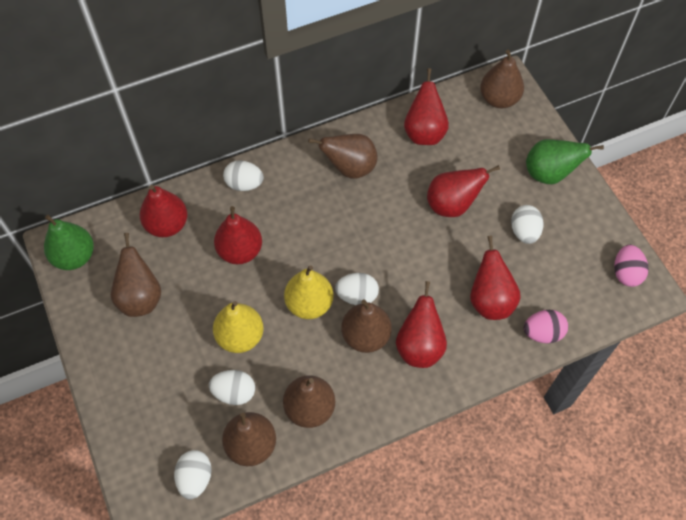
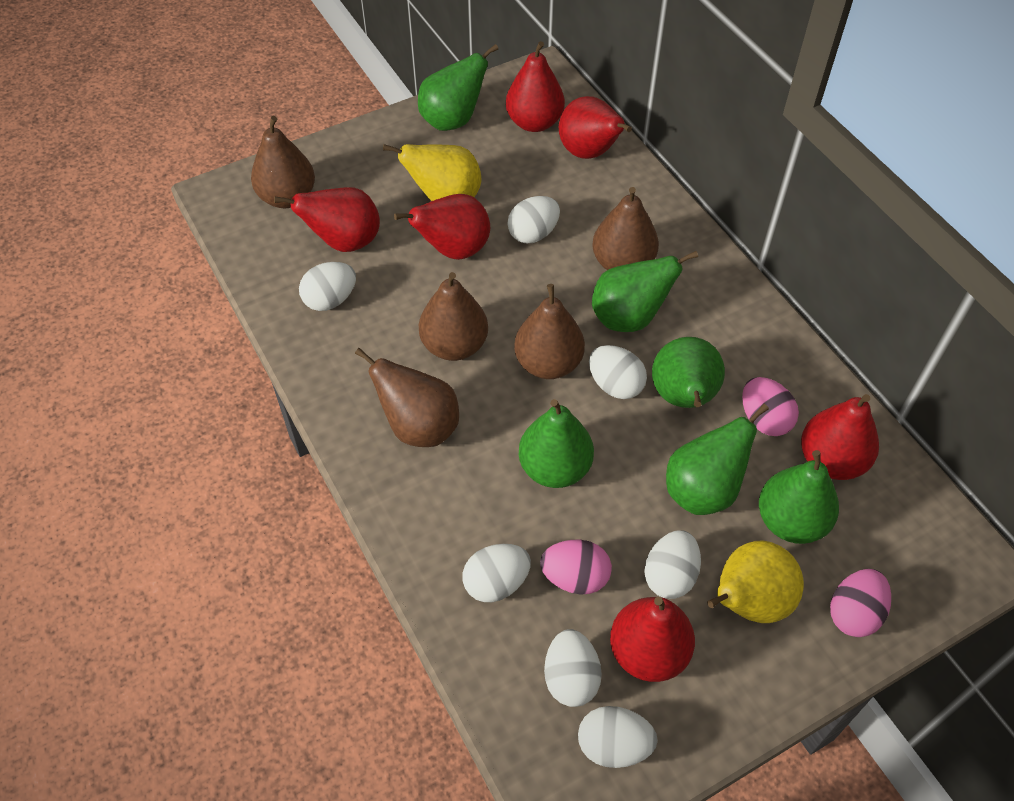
brown pear: [111,233,161,317] [222,412,276,466] [283,375,335,428] [308,134,377,179] [341,299,392,353] [480,50,524,108] = 6 -> [251,116,315,208] [355,348,459,447] [419,272,488,361] [514,284,585,379] [593,187,659,270] = 5
green pear: [44,215,94,270] [526,139,604,184] = 2 -> [418,44,498,131] [519,399,594,488] [592,251,698,332] [652,337,725,408] [666,404,769,515] [759,450,839,544] = 6
pink egg: [524,310,568,343] [614,245,648,287] = 2 -> [540,540,612,594] [742,377,799,436] [830,569,891,637] = 3
white egg: [174,450,212,500] [209,370,255,405] [223,160,264,191] [335,273,379,305] [511,205,544,244] = 5 -> [299,262,356,311] [463,544,531,602] [507,196,560,243] [544,629,602,707] [578,706,658,768] [589,345,647,399] [644,530,701,599] = 7

